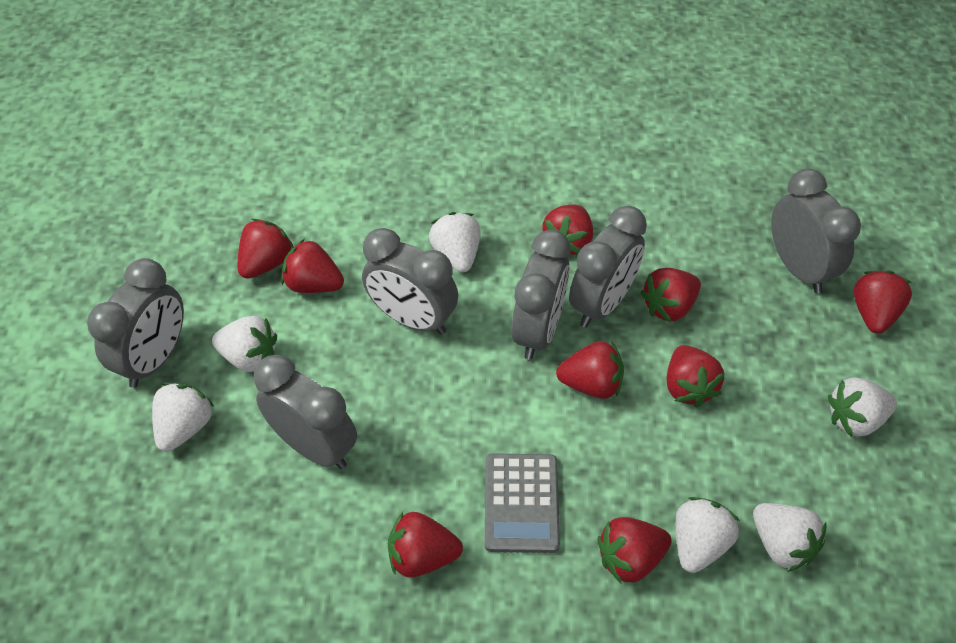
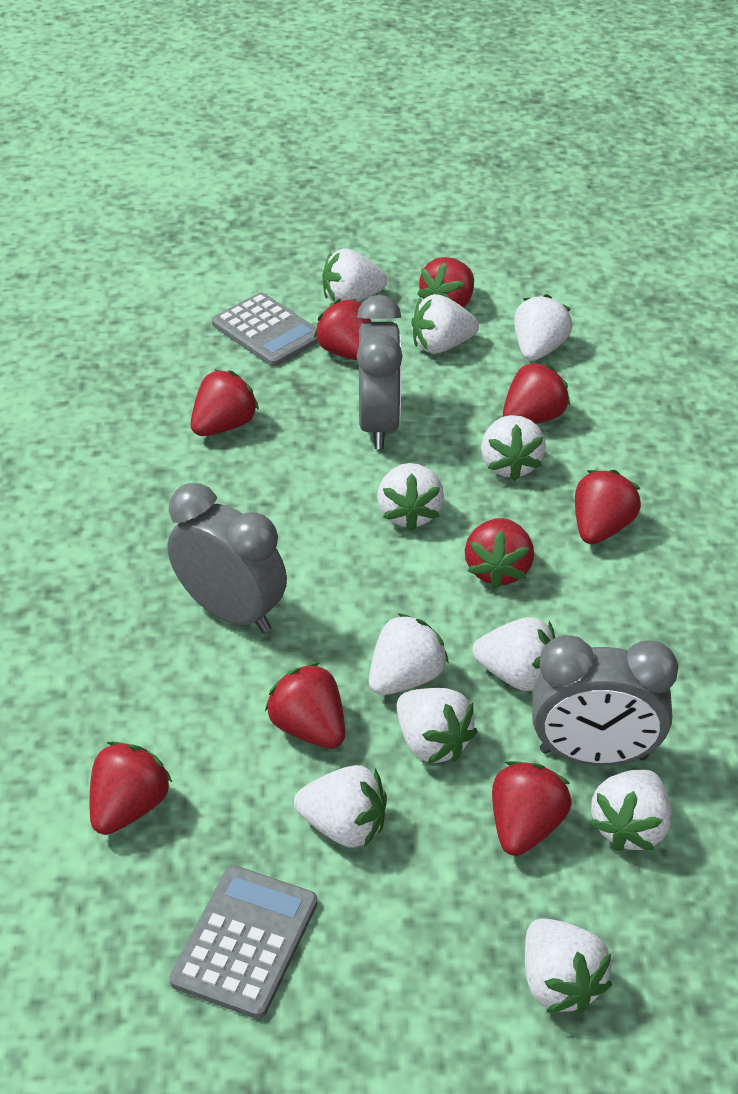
grey calculator: [484,453,560,553] = 1 -> [169,865,318,1019] [212,293,319,367] = 2
grey clock: [87,258,184,388] [254,355,357,469] [362,228,458,335] [511,230,571,360] [569,206,647,328] [771,169,861,293] = 6 -> [168,483,287,633] [357,295,403,449] [532,635,679,765] = 3
white strawberry: [152,383,214,452] [212,316,277,372] [429,212,480,273] [676,497,740,573] [753,503,826,572] [828,377,897,437] = 6 -> [294,765,387,848] [322,248,388,302] [369,613,449,695] [377,463,444,531] [397,688,478,764] [411,294,479,354] [472,617,555,691] [481,415,546,481] [514,294,572,361] [525,918,612,1013] [589,770,672,852] = 11

